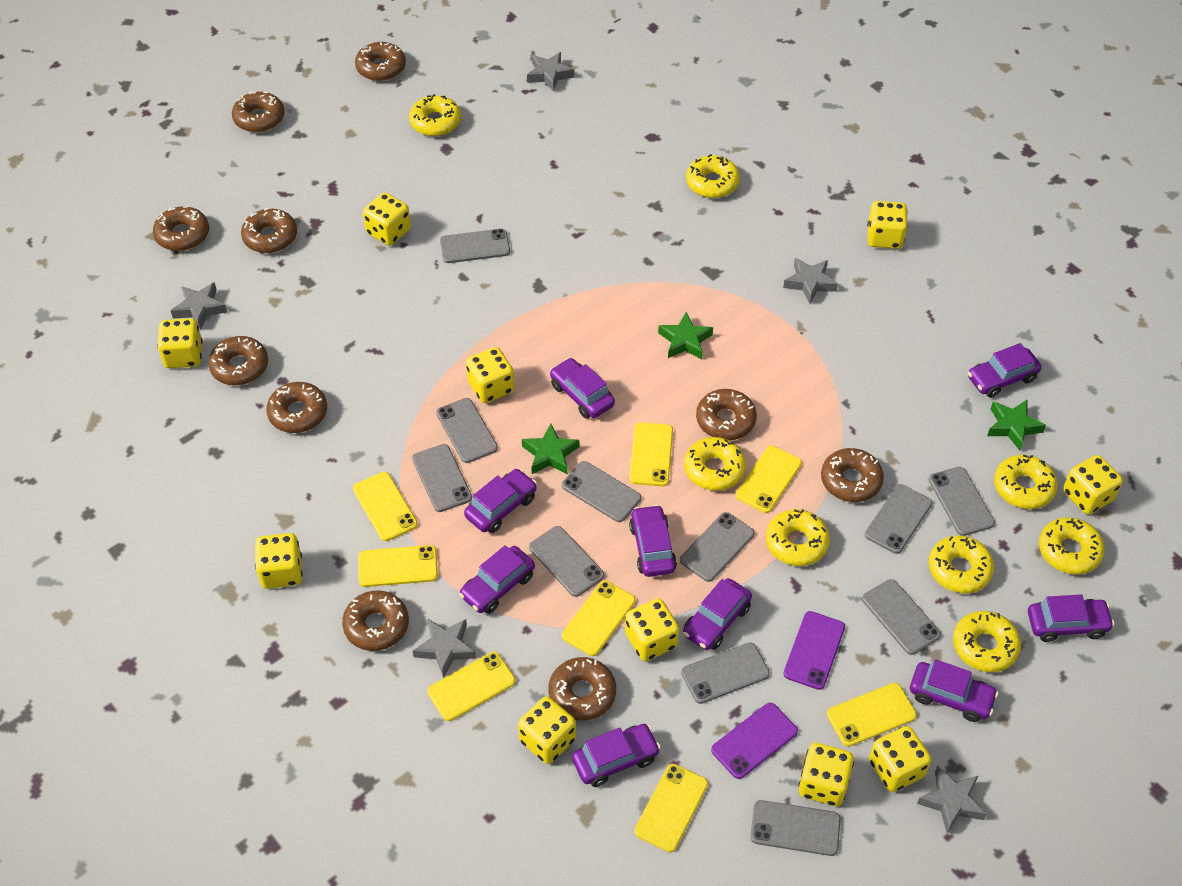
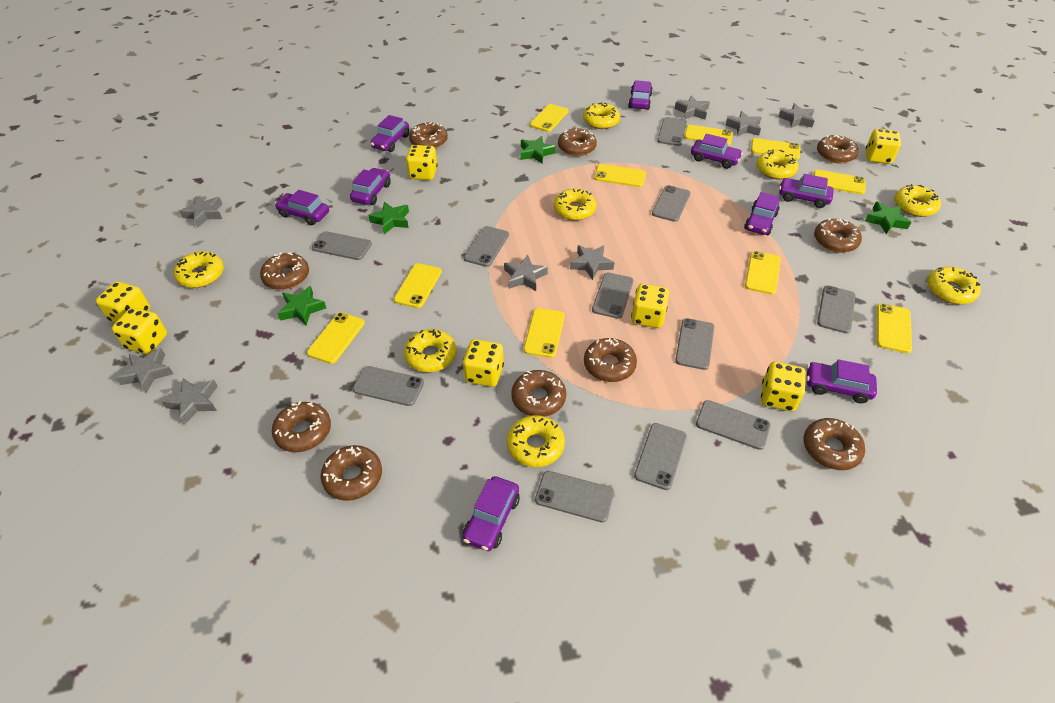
green star: [522,424,579,475] [658,312,713,359] [987,400,1046,450] = 3 -> [277,286,326,326] [368,202,409,234] [520,136,556,163] [865,201,911,234] = 4
grey star: [171,282,227,330] [413,619,476,678] [527,52,574,92] [783,258,838,304] [917,766,987,834] = 5 -> [116,348,173,393] [162,378,218,425] [179,196,222,228] [504,255,548,291] [570,245,614,280] [675,96,710,120] [726,111,762,137] [778,103,815,128] = 8
purple phone: [711,703,798,779] [783,611,845,690] = 2 -> none = 0
yellow dice: [157,318,203,368] [255,533,303,589] [363,193,411,246] [466,347,515,403] [518,696,576,764] [625,599,679,661] [798,743,854,806] [867,201,908,249] [869,726,931,792] [1063,455,1123,514] = 10 -> [96,281,150,323] [112,308,167,354] [406,145,438,180] [463,339,504,387] [631,284,669,328] [761,362,806,411] [866,129,901,164] = 7
yellow phone: [353,472,418,541] [358,545,438,587] [427,652,516,721] [562,581,636,656] [629,422,673,486] [634,764,708,852] [736,446,802,513] [827,683,917,747] = 8 -> [307,312,365,364] [394,263,442,308] [524,308,565,358] [530,104,568,132] [594,164,646,187] [684,125,733,146] [745,251,781,295] [751,138,800,159] [814,170,866,194] [877,303,912,353] = 10

